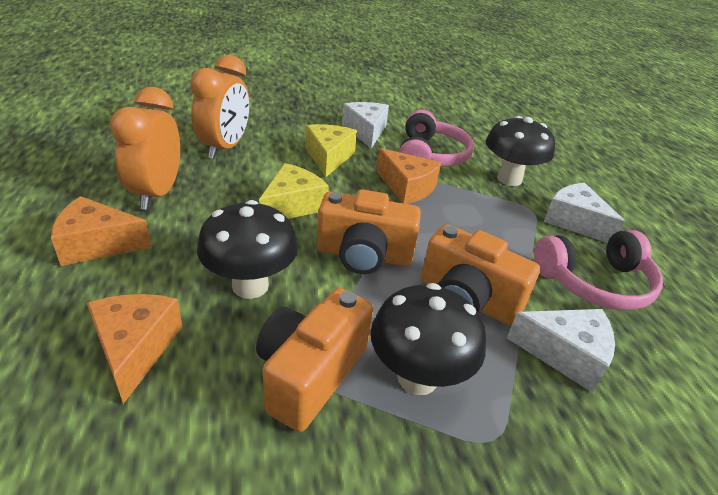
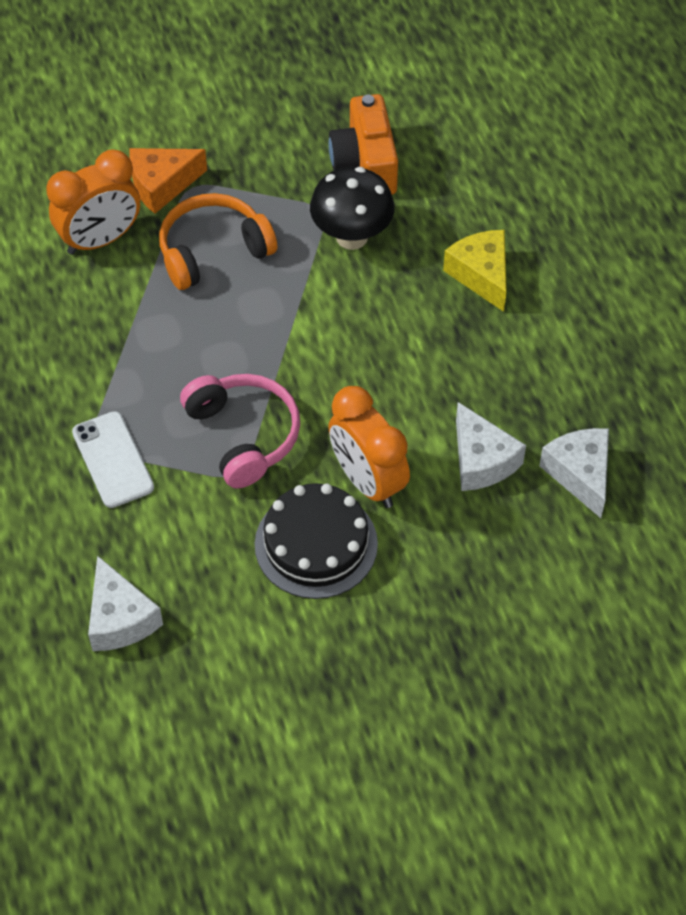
black cake: none = 0 -> [255,483,378,599] = 1
black mushroom: [197,200,298,299] [371,283,486,395] [486,116,555,186] = 3 -> [310,167,395,250] = 1
orange camera: [256,288,373,432] [317,189,421,274] [421,224,540,325] = 3 -> [328,94,398,195] = 1
orange cheese: [51,196,152,266] [87,294,182,404] [376,148,441,204] = 3 -> [129,148,207,214] = 1
orange headphones: none = 0 -> [159,193,277,290] = 1
pink headphones: [399,110,474,167] [534,230,663,310] = 2 -> [180,374,300,488] = 1
white phone: none = 0 -> [72,411,154,508] = 1
yellow cheese: [259,163,329,219] [306,124,357,178] = 2 -> [443,230,507,312] = 1

